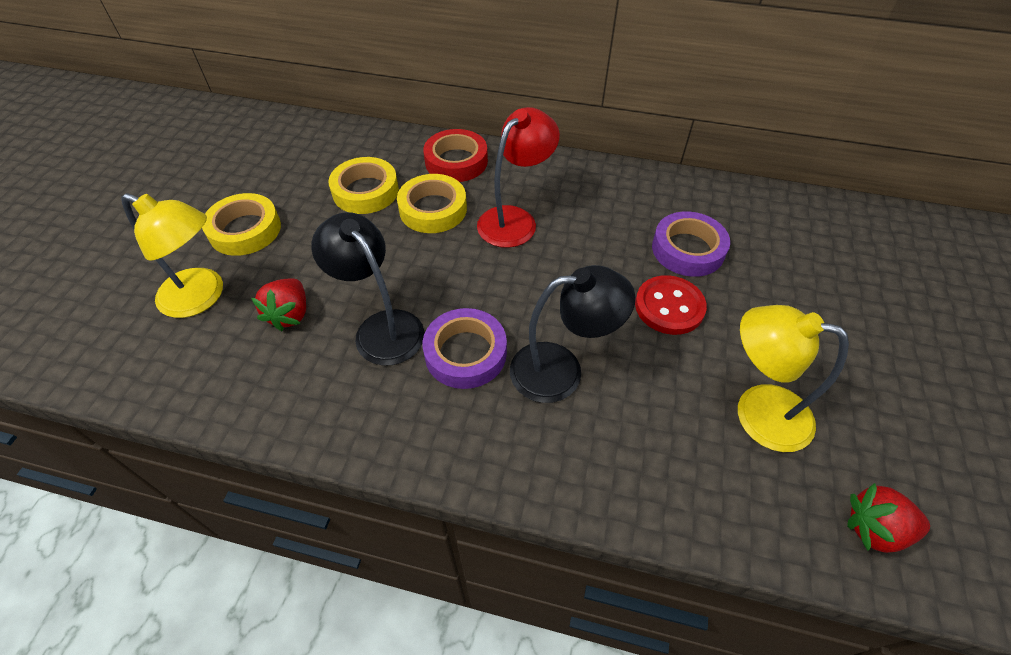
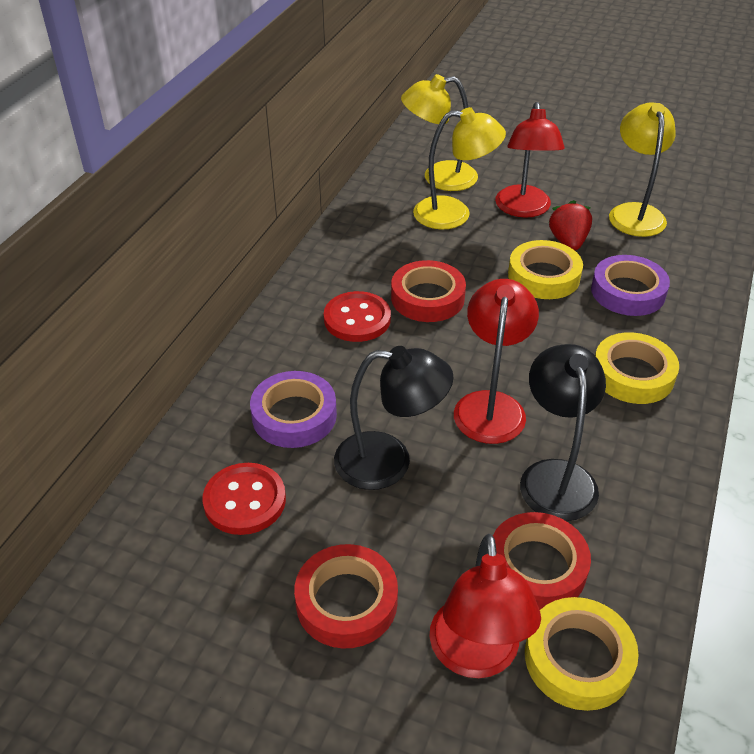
red button: [635,275,707,335] = 1 -> [202,463,286,535] [324,291,391,342] = 2
red lamp: [477,107,560,248] = 1 -> [430,534,541,678] [454,279,539,444] [495,102,565,218] = 3
red strawberry: [251,278,306,331] [847,483,930,553] = 2 -> [548,200,592,250] = 1
red tape: [423,129,488,182] = 1 -> [294,544,398,649] [391,260,466,322] [493,512,591,610] = 3
yellow lamp: [121,193,223,318] [738,305,849,452] = 2 -> [401,74,478,191] [413,107,506,230] [609,102,676,237] = 3

